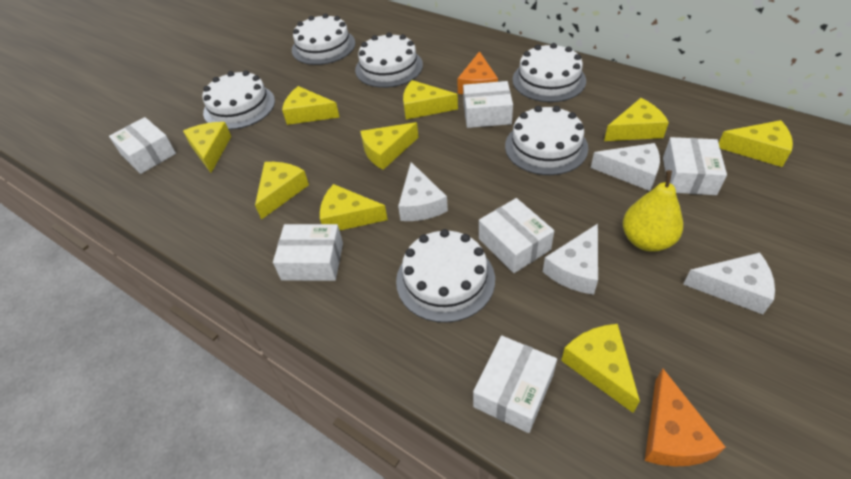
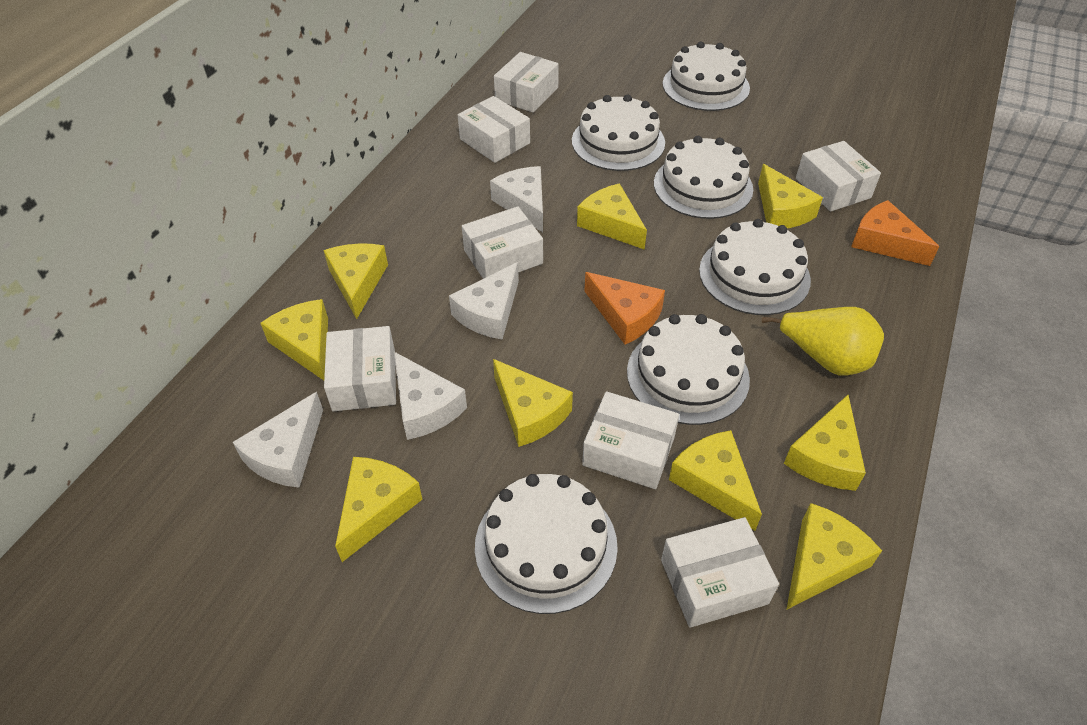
white box: [109,117,176,174] [273,224,343,281] [463,81,513,128] [473,336,557,433] [479,198,554,273] [663,137,727,195] = 6 -> [324,326,396,411] [458,96,530,163] [462,206,543,279] [494,52,559,112] [582,391,679,489] [661,517,779,628] [796,141,881,212] = 7

